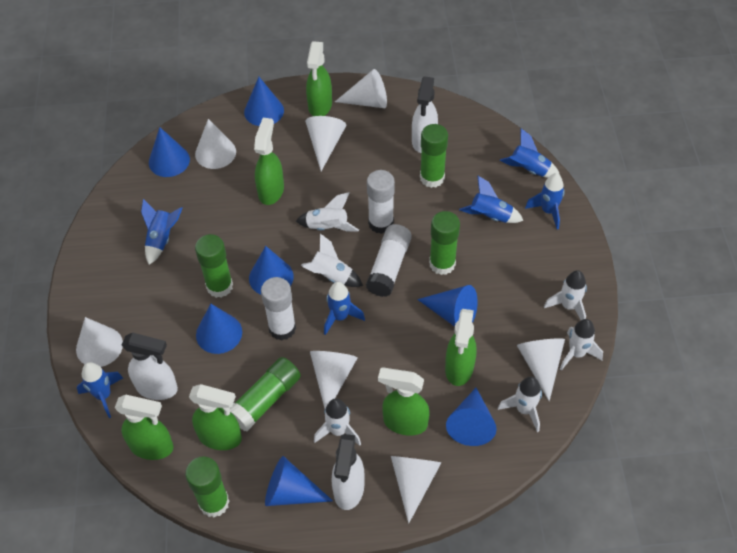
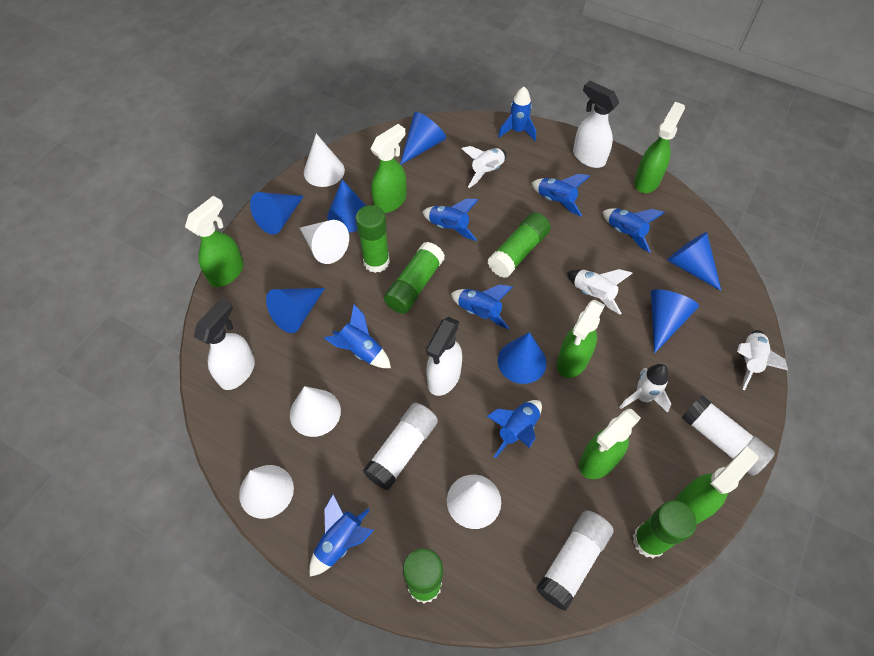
blue rocket: [77,362,123,418] [141,199,182,265] [324,282,365,335] [459,176,523,223] [500,128,560,178] [525,173,565,229] = 6 -> [309,494,374,576] [324,304,391,368] [422,199,478,241] [451,284,513,329] [487,400,542,458] [498,87,536,141] [532,174,590,216] [603,208,665,253] = 8
white cone: [76,317,123,367] [195,119,236,169] [305,116,346,171] [310,351,357,408] [335,69,387,108] [391,456,442,524] [517,338,565,401] = 7 -> [239,465,294,519] [290,386,341,437] [300,220,349,264] [304,134,345,187] [447,475,501,529] = 5
white rocket: [296,192,359,231] [301,233,363,287] [314,398,361,446] [498,376,542,432] [544,270,587,320] [560,319,603,371] = 6 -> [462,146,507,188] [567,269,633,315] [620,364,671,413] [737,330,788,390] = 4

